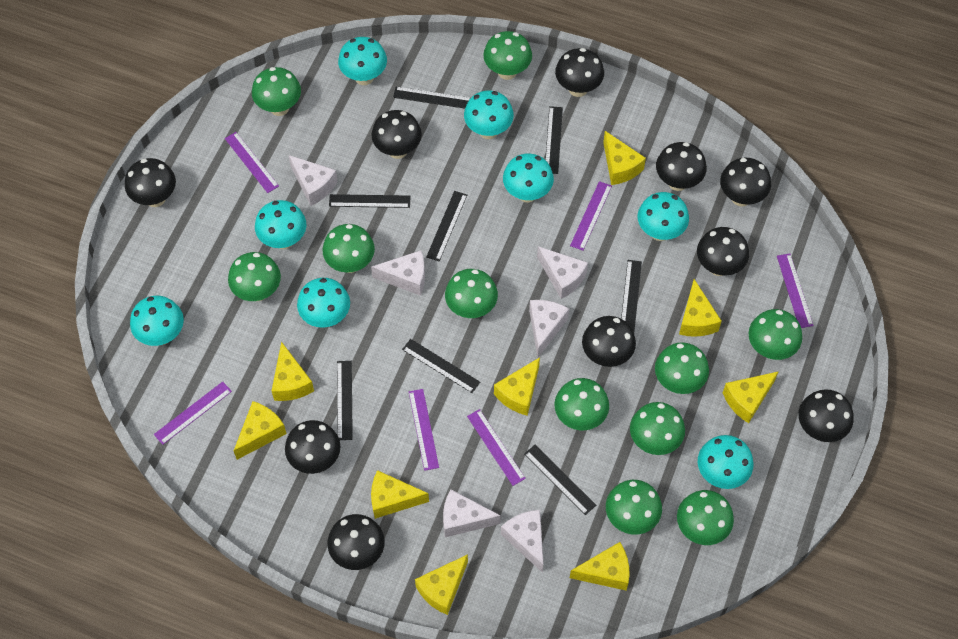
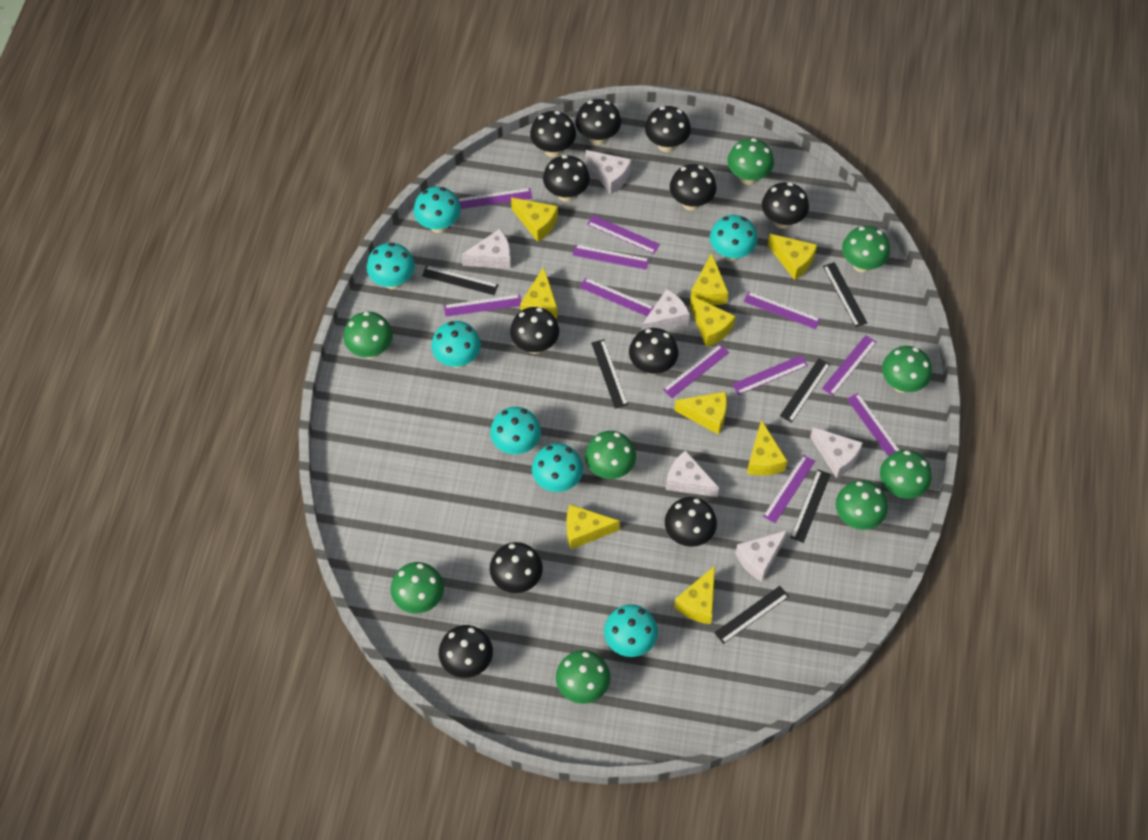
black mushroom: [125,158,176,207] [285,420,341,474] [327,514,385,570] [371,110,422,159] [555,48,604,97] [582,316,636,367] [656,142,707,191] [697,227,749,276] [720,158,771,207] [798,389,854,442] = 10 -> [439,625,493,678] [490,542,543,593] [510,307,559,354] [530,111,576,157] [543,155,590,202] [575,99,621,145] [629,328,678,375] [645,106,691,152] [665,497,717,547] [670,164,716,211] [762,182,809,229] = 11
black ruler: [329,194,410,208] [337,361,353,440] [393,87,470,109] [402,339,480,393] [426,191,467,261] [524,445,596,515] [545,106,563,174] [621,260,642,333] = 8 -> [422,266,498,295] [591,339,628,409] [714,586,789,644] [780,358,831,423] [790,469,831,543] [823,262,867,327] = 6
green mushroom: [228,252,281,301] [252,67,301,116] [323,224,375,273] [445,269,498,318] [483,31,532,80] [555,378,609,430] [606,480,662,535] [630,402,685,455] [655,342,709,394] [677,490,734,545] [748,309,802,360] = 11 -> [343,312,393,359] [391,562,444,613] [556,650,611,704] [585,431,636,479] [727,138,774,185] [836,480,888,530] [842,226,890,273] [880,450,932,499] [882,346,932,393] = 9
purple ruler: [154,382,232,445] [225,132,279,193] [409,389,439,471] [467,409,526,486] [570,181,612,251] [777,254,814,328] = 6 -> [444,294,521,317] [458,188,532,209] [573,244,649,270] [580,278,654,316] [587,215,660,254] [663,344,729,398] [732,355,808,395] [743,291,820,329] [763,455,815,523] [822,335,877,396] [847,393,900,457] = 11
turquoise mushroom: [130,295,184,346] [255,200,306,249] [297,278,350,328] [338,37,387,85] [464,90,514,139] [503,154,554,203] [638,192,689,241] [698,435,753,489] = 8 -> [367,243,415,290] [414,187,461,233] [431,321,481,368] [490,407,541,454] [532,443,583,492] [604,605,658,657] [710,215,758,262] = 7

